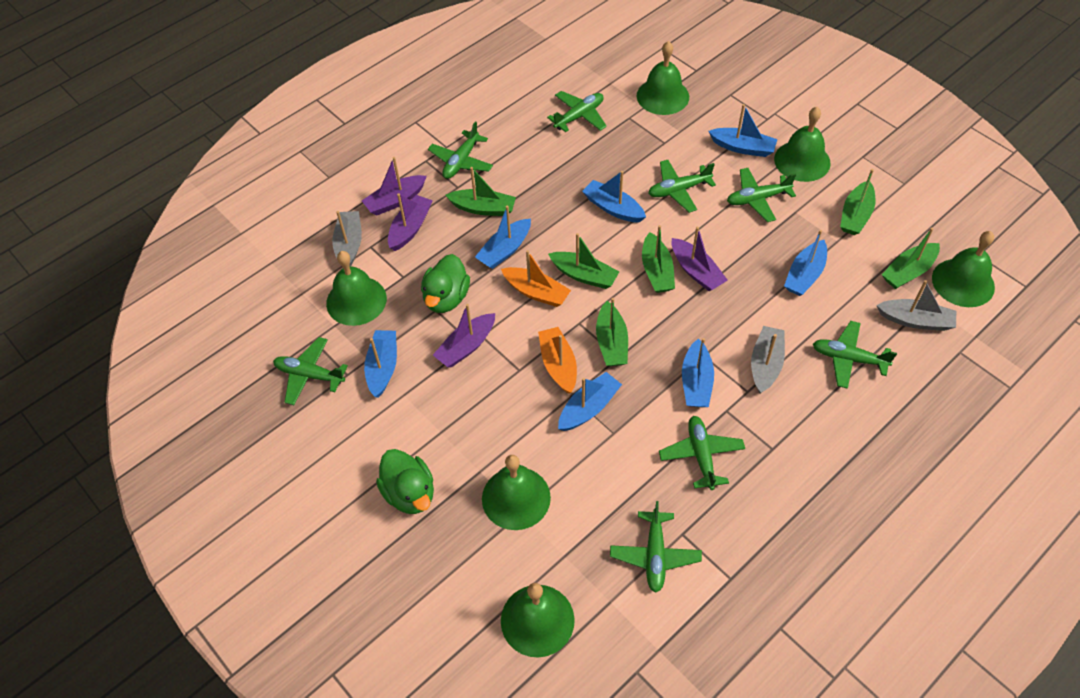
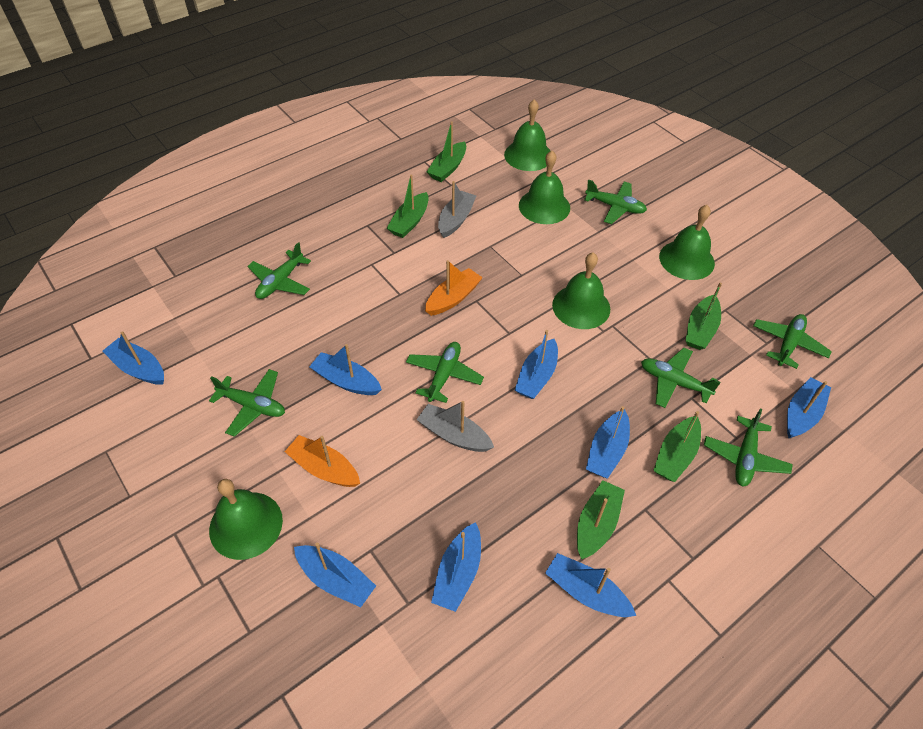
blue boat: [364,330,397,398] [475,206,531,269] [558,372,622,431] [582,171,646,223] [682,338,714,407] [708,104,777,157] [784,230,827,296] = 7 -> [102,331,164,385] [294,543,376,607] [309,344,382,395] [431,522,481,612] [515,330,558,399] [545,553,636,617] [586,406,630,479] [787,377,831,438] = 8
green bell: [326,251,387,326] [482,455,551,530] [501,583,575,658] [637,41,689,115] [774,107,831,182] [932,231,995,307] = 6 -> [209,479,283,560] [504,99,550,171] [519,151,570,224] [552,252,610,329] [659,205,715,280] = 5
green boat: [445,167,516,216] [548,233,619,289] [596,298,628,366] [642,225,675,293] [840,169,875,235] [882,228,940,289] = 6 -> [387,175,429,238] [427,121,466,182] [577,480,625,559] [653,411,701,482] [686,283,722,350] = 5
green duck: [376,449,434,514] [421,254,470,313] = 2 -> none = 0
green plane: [273,337,348,405] [428,121,493,179] [547,91,607,132] [610,501,702,593] [648,160,716,213] [659,416,745,490] [727,168,796,222] [813,321,897,389] = 8 -> [209,369,285,437] [247,242,311,299] [406,342,484,403] [584,180,647,224] [641,348,721,408] [704,408,793,486] [753,314,832,369] = 7
grey boat: [332,211,362,266] [751,326,785,393] [876,280,956,331] = 3 -> [416,401,494,452] [438,181,476,238] = 2
purple boat: [362,157,427,215] [388,194,433,251] [433,304,495,367] [672,227,728,291] = 4 -> none = 0

